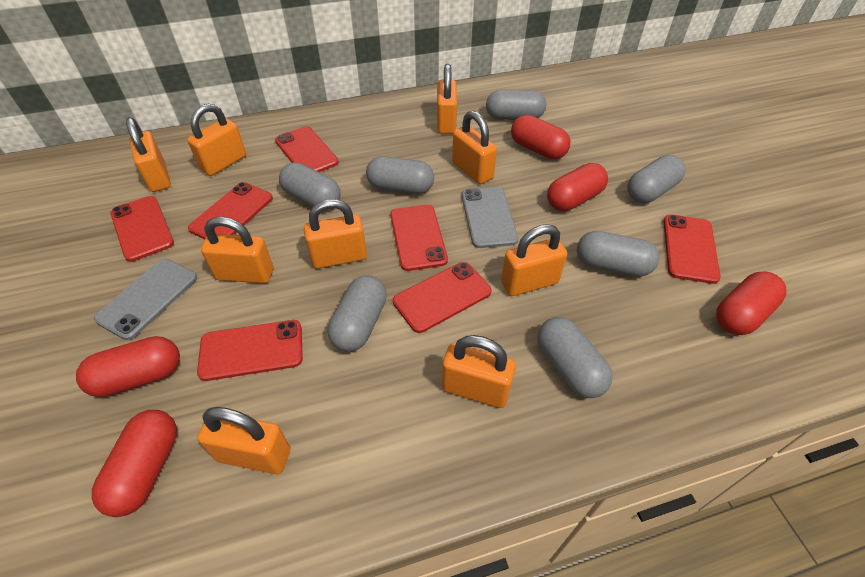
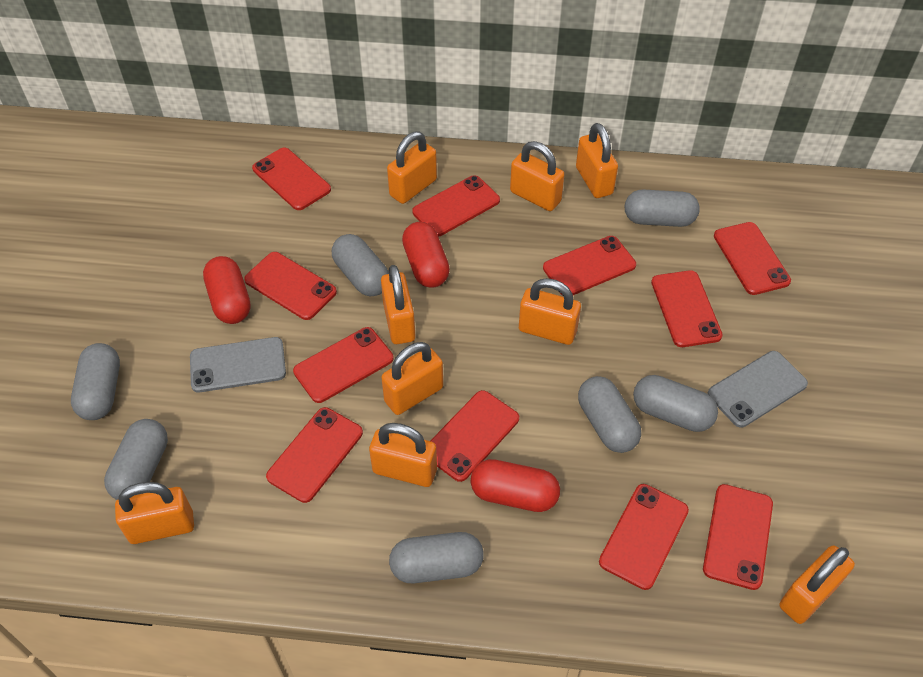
red capsule: [76,336,180,397] [92,410,177,517] [511,115,571,159] [547,163,608,211] [716,271,787,335] = 5 -> [203,256,251,324] [402,222,450,288] [471,459,560,512] = 3
red phone: [110,196,174,262] [188,182,273,240] [197,320,303,381] [275,126,339,172] [390,205,448,271] [393,262,492,333] [664,215,721,284] = 7 -> [244,252,337,320] [252,148,331,210] [266,407,363,503] [293,327,394,403] [412,175,500,237] [431,390,519,482] [543,236,636,296] [599,484,689,590] [651,270,723,347] [703,484,773,590] [714,222,791,295] = 11

